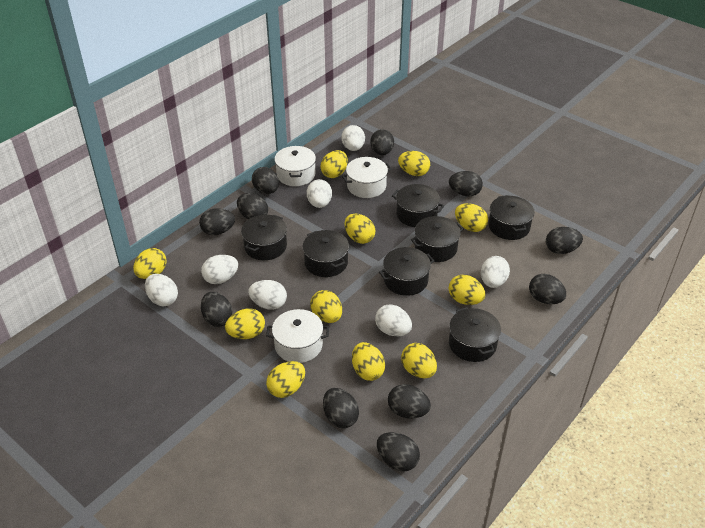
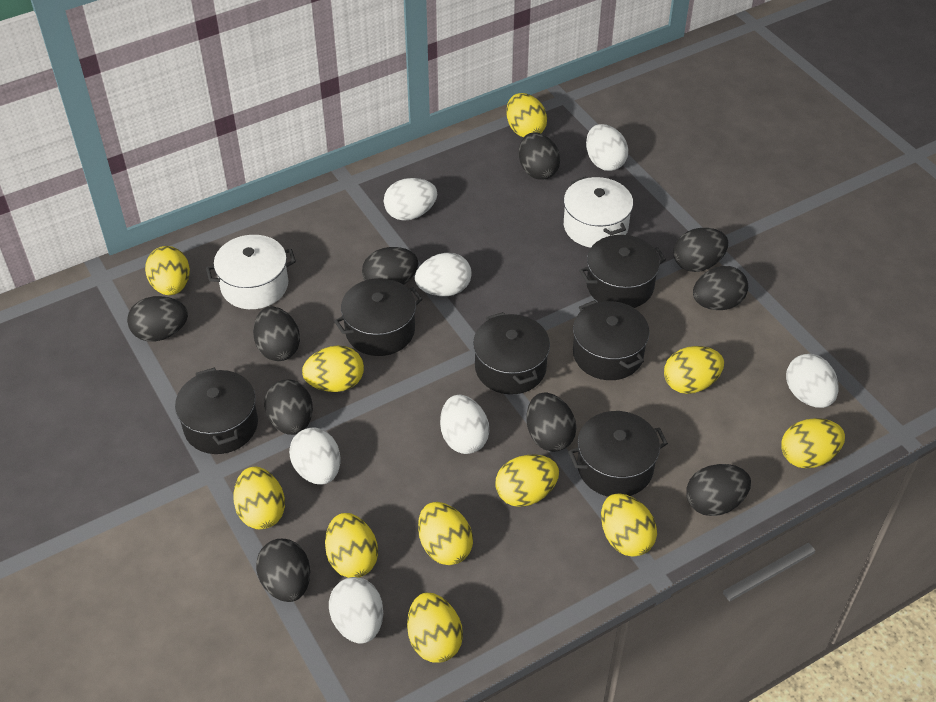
black egg: [199,208,235,235] [201,292,232,327] [237,193,268,219] [252,167,279,194] [323,388,359,428] [370,129,394,155] [377,432,420,471] [388,384,431,419] [449,171,483,197] [529,274,566,304] [546,227,583,254] = 11 -> [127,296,188,342] [253,306,300,361] [256,539,310,602] [264,379,313,435] [362,247,418,285] [519,133,560,180] [527,393,577,452] [674,228,728,272] [686,464,751,516] [693,266,748,310] = 10
black pot: [241,215,287,260] [303,230,349,277] [379,247,434,296] [392,184,444,227] [411,216,463,262] [449,307,501,362] [489,195,535,240] = 7 -> [175,368,258,454] [334,278,423,356] [473,312,550,394] [568,411,668,497] [573,300,650,380] [579,235,666,308] = 6
white pot: [266,309,329,363] [274,146,316,186] [342,157,392,198] = 3 -> [206,235,296,309] [564,177,633,248] = 2

